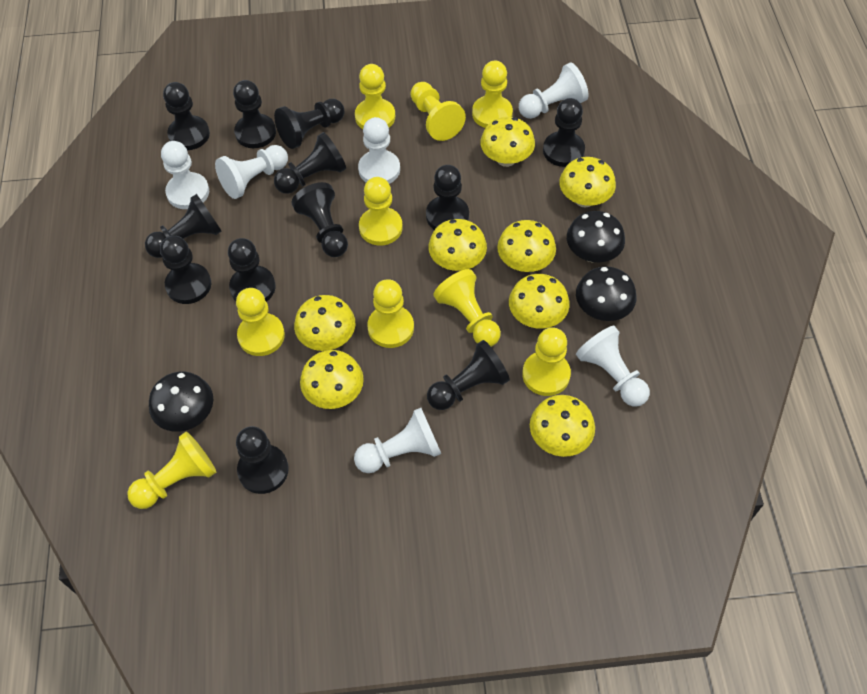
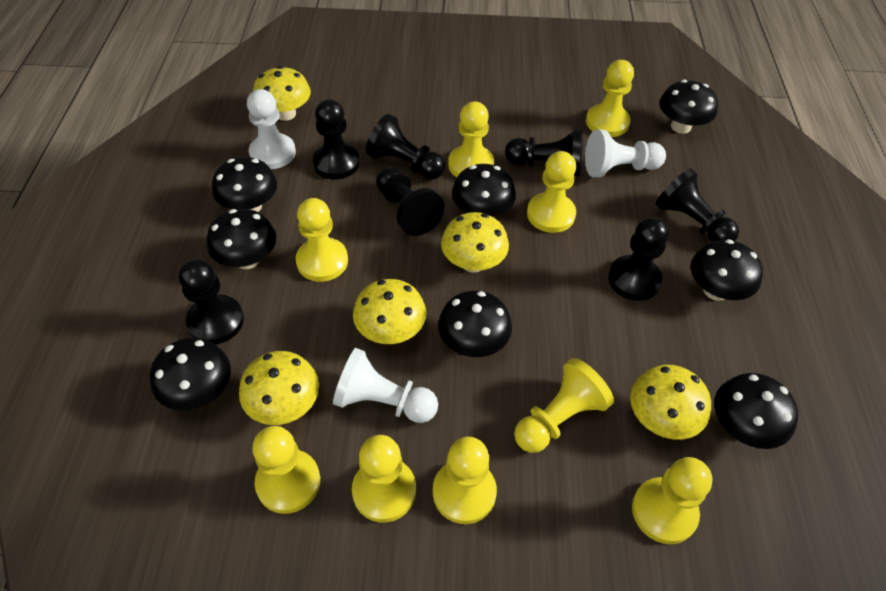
black mushroom: [149,372,213,432] [567,211,625,263] [576,266,636,321] = 3 -> [150,338,231,411] [207,209,276,269] [212,157,277,212] [438,291,512,357] [452,164,516,217] [659,80,718,134] [691,239,763,301] [714,373,798,449] = 8
black pawn: [145,194,222,258] [160,236,211,304] [163,82,210,150] [228,238,276,302] [233,80,276,148] [236,426,289,494] [274,99,344,149] [274,132,346,194] [292,182,348,257] [426,165,469,230] [427,340,510,410] [543,98,585,167] = 12 -> [178,259,244,344] [313,99,359,180] [366,114,445,180] [376,167,444,236] [505,128,583,176] [608,217,669,301] [655,168,739,242] = 7
white pawn: [161,141,209,209] [215,145,288,199] [354,408,441,473] [358,117,400,184] [519,62,589,119] [576,326,650,407] = 6 -> [247,89,296,169] [333,348,438,423] [585,129,666,177] = 3
yellow mushroom: [294,295,355,351] [300,350,364,409] [429,219,487,271] [480,117,535,167] [497,220,556,272] [509,274,570,329] [530,395,595,457] [559,157,616,207] = 8 -> [239,351,319,425] [253,66,311,121] [353,279,426,344] [441,212,509,273] [630,365,711,440] = 5

